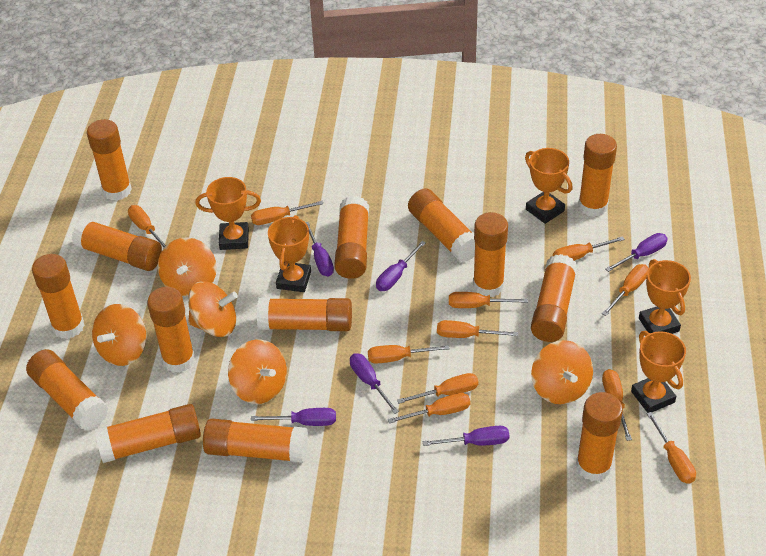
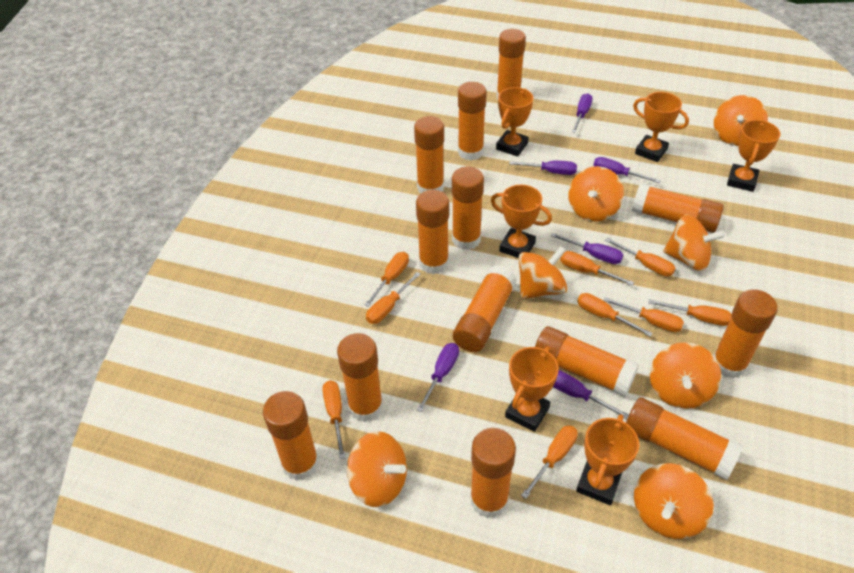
orange glue stick: [26,349,108,431] [32,254,85,339] [72,218,162,271] [87,119,132,201] [95,404,201,463] [147,287,195,373] [203,419,308,463] [257,298,352,331] [334,196,369,279] [408,188,475,262] [473,212,508,297] [531,254,578,342] [576,392,623,481] [578,134,617,217] = 14 -> [263,391,319,481] [337,333,383,422] [414,116,444,193] [416,190,449,274] [452,167,484,250] [453,265,517,352] [458,82,487,161] [470,428,516,518] [497,29,526,99] [535,326,639,396] [626,397,743,480] [632,183,724,233] [714,289,778,379] = 13
orange screwdriver: [128,205,166,249] [251,201,324,225] [368,345,449,363] [388,393,470,424] [397,373,478,404] [437,320,518,338] [449,292,528,308] [553,236,625,261] [602,264,649,316] [602,369,632,441] [647,412,696,483] = 11 -> [323,380,345,459] [364,252,409,307] [366,272,421,324] [521,426,578,499] [560,251,634,286] [577,293,653,337] [603,297,684,332] [605,238,676,277] [649,299,732,326] = 9
orange spinning top: [92,304,147,366] [158,237,217,297] [188,281,238,337] [228,340,287,404] [531,340,593,404] = 5 -> [347,431,407,507] [518,246,567,299] [568,166,624,222] [634,463,714,539] [650,342,721,409] [663,215,725,271] [714,95,768,146] = 7
orange trophy: [195,177,261,250] [268,215,311,292] [525,148,573,224] [631,331,686,413] [639,259,691,334] = 5 -> [491,185,552,258] [496,87,533,157] [505,347,559,432] [576,414,639,505] [633,92,689,162] [727,120,780,192] = 6

